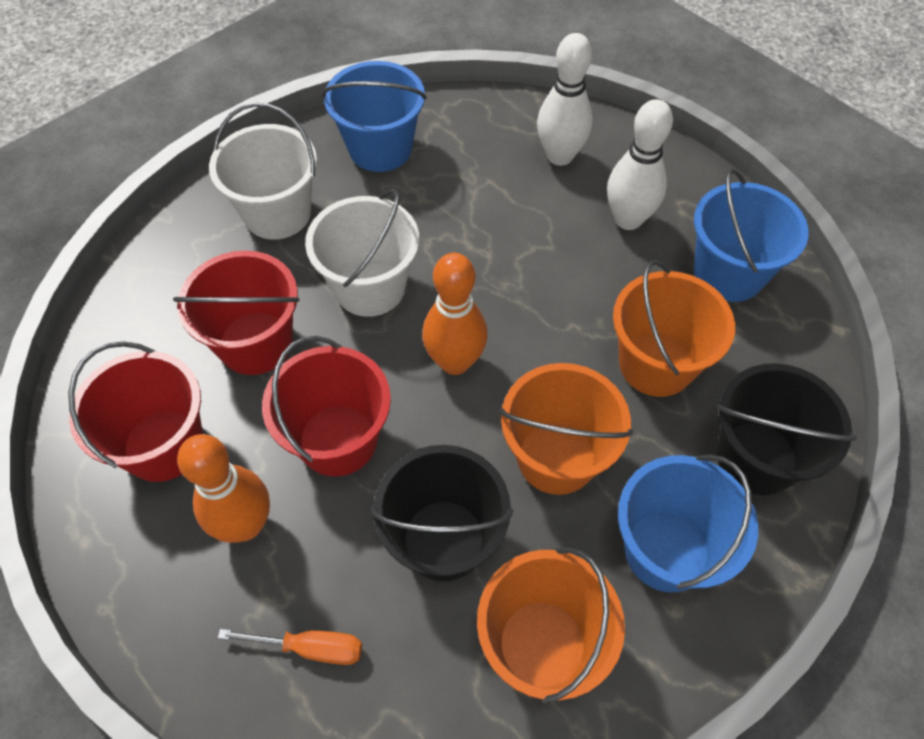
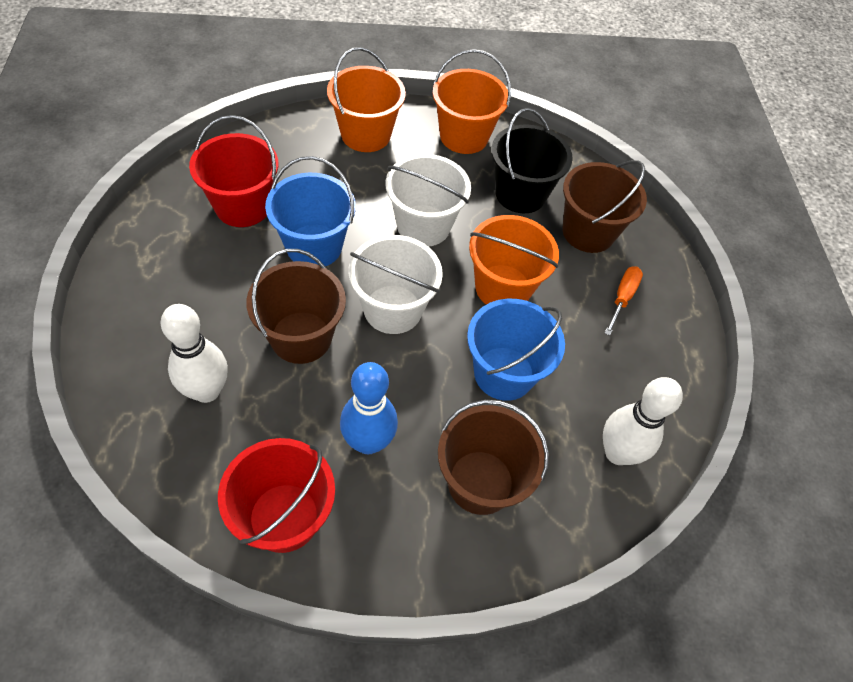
black bucket: [371,445,513,582] [716,363,857,495] = 2 -> [491,108,573,213] = 1
blue bowling pin: none = 0 -> [340,362,398,454] = 1
blue bucket: [322,61,427,172] [618,454,758,592] [694,168,809,302] = 3 -> [265,156,356,266] [467,299,565,401] = 2
brown bucket: none = 0 -> [246,249,346,364] [438,400,549,515] [563,160,647,253] = 3
orange bowling pin: [177,434,270,543] [422,253,487,375] = 2 -> none = 0
red bucket: [68,342,203,482] [173,250,300,375] [262,336,391,477] = 3 -> [189,115,278,227] [218,438,335,553] = 2

